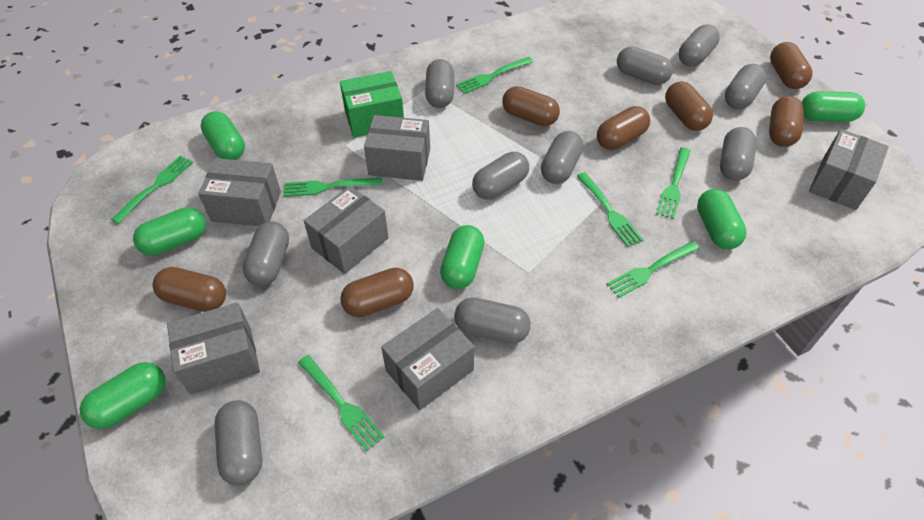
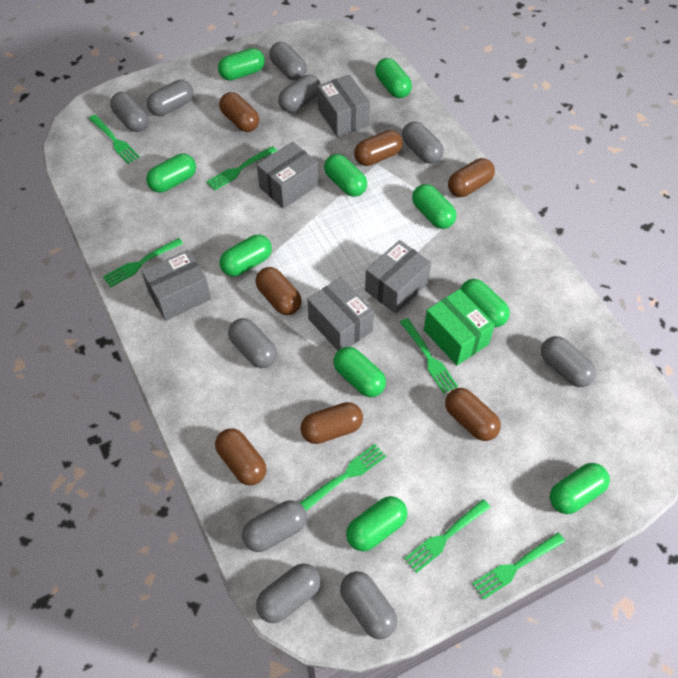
green capsule: [80,362,166,429] [133,207,206,256] [201,111,245,160] [440,225,484,289] [697,189,747,250] [802,91,865,122] = 6 -> [146,154,196,193] [218,48,265,81] [219,235,272,276] [324,154,367,197] [334,347,386,397] [346,496,407,551] [375,58,412,98] [412,184,456,229] [460,279,510,327] [550,463,610,514] = 10
grey box: [167,302,260,394] [198,158,281,226] [304,186,389,274] [364,115,430,181] [381,308,474,410] [809,129,889,210] = 6 -> [141,250,211,321] [257,142,319,209] [307,277,374,351] [317,74,370,137] [365,240,431,314] = 5

